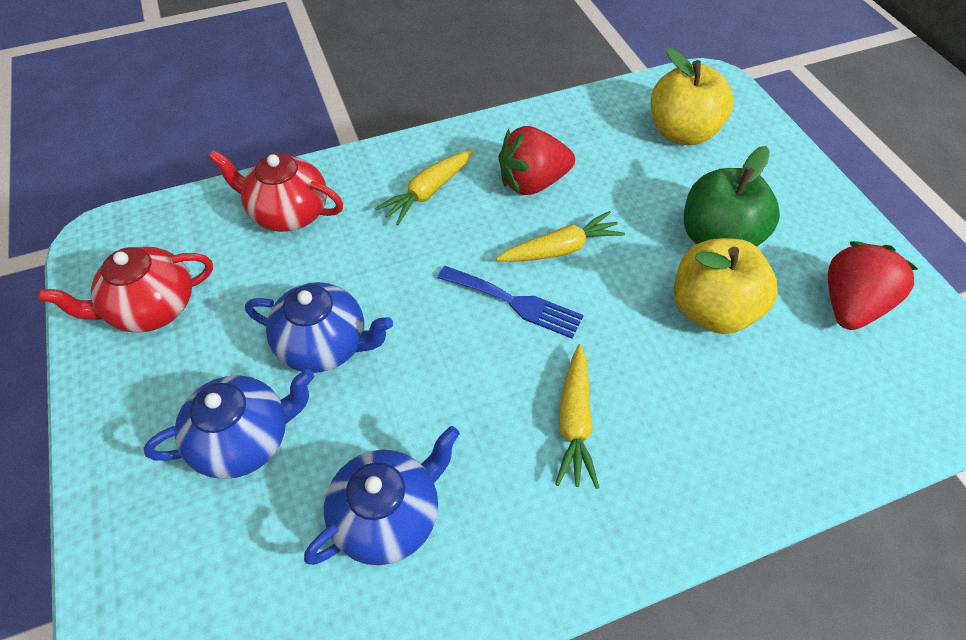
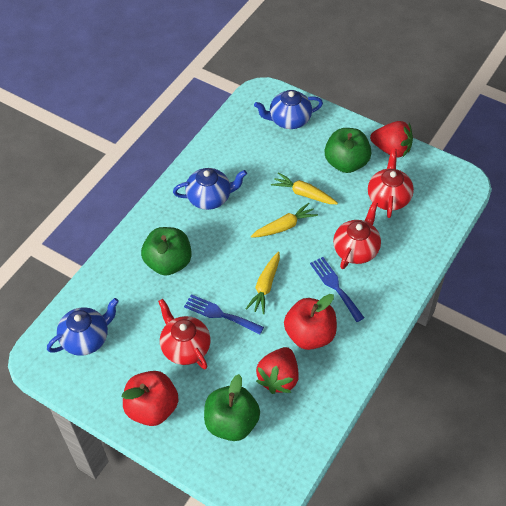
blue fork: [438,266,584,339] = 1 -> [184,294,264,335] [310,257,364,322] = 2
green apple: [684,146,780,247] = 1 -> [141,227,192,276] [204,374,260,441] [325,128,371,173] = 3
red apple: none = 0 -> [122,371,179,426] [284,294,337,350] = 2
red teapot: [38,246,213,333] [208,150,343,232] = 2 -> [158,299,211,370] [333,201,381,269] [368,148,414,218] = 3
yellow apple: [651,48,733,145] [674,238,778,334] = 2 -> none = 0

